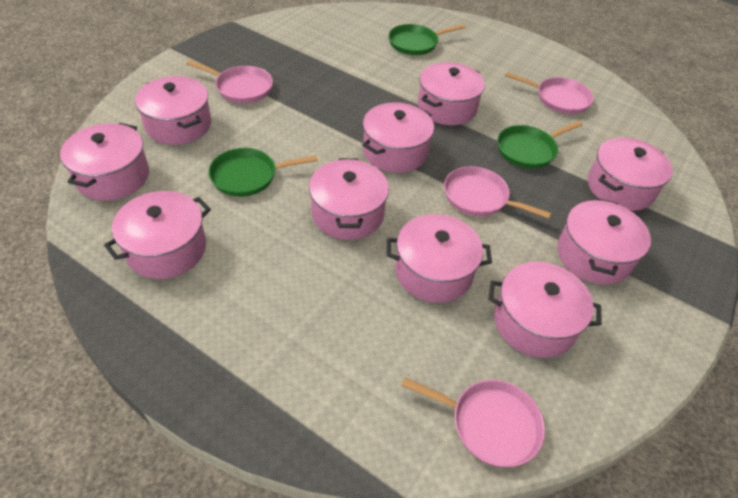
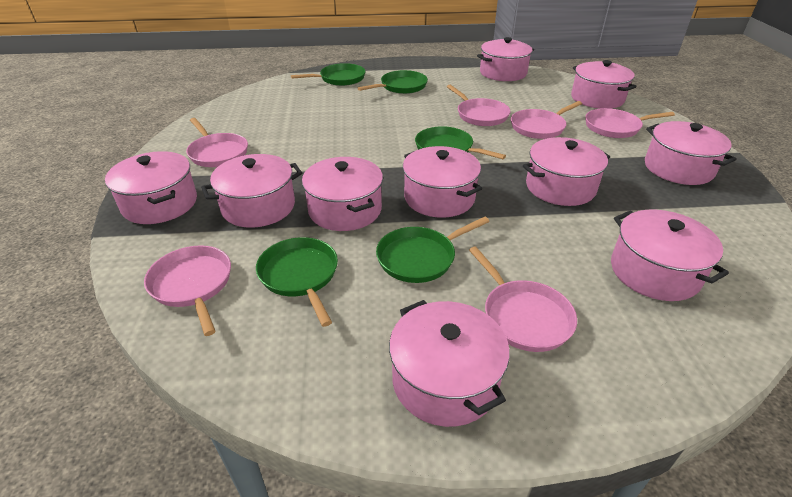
green pan: [208,148,318,197] [388,24,466,55] [497,121,583,169] = 3 -> [256,237,338,327] [291,63,366,86] [358,70,428,94] [376,217,490,283] [415,126,506,159] = 5
pink pan: [186,60,273,103] [401,377,545,467] [444,166,551,219] [505,72,594,114] = 4 -> [144,245,231,336] [186,118,248,167] [447,85,510,126] [469,246,577,352] [511,101,582,139] [585,108,675,138] = 6

